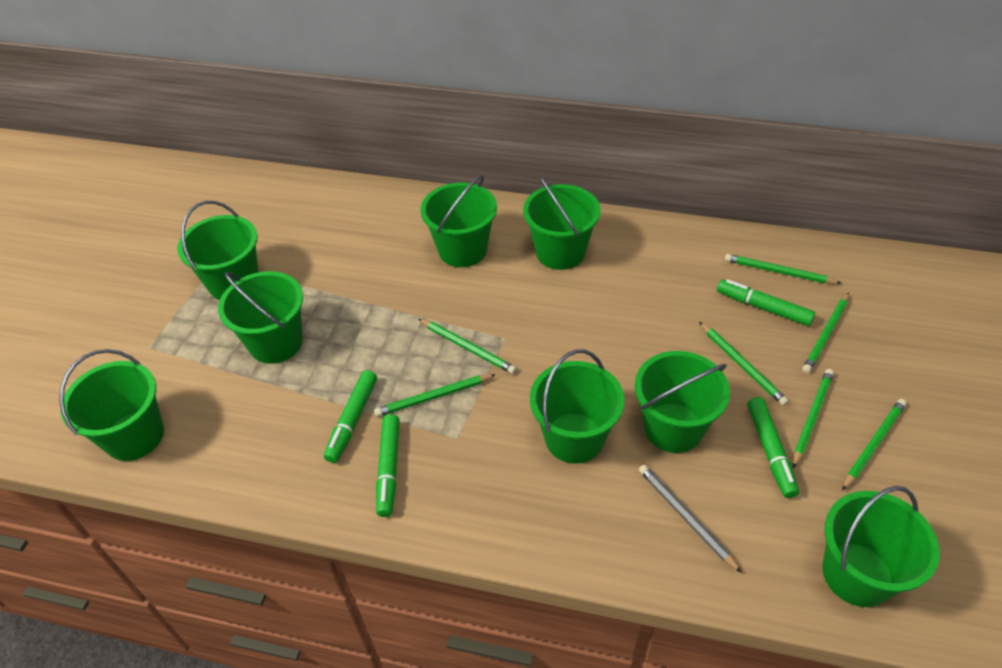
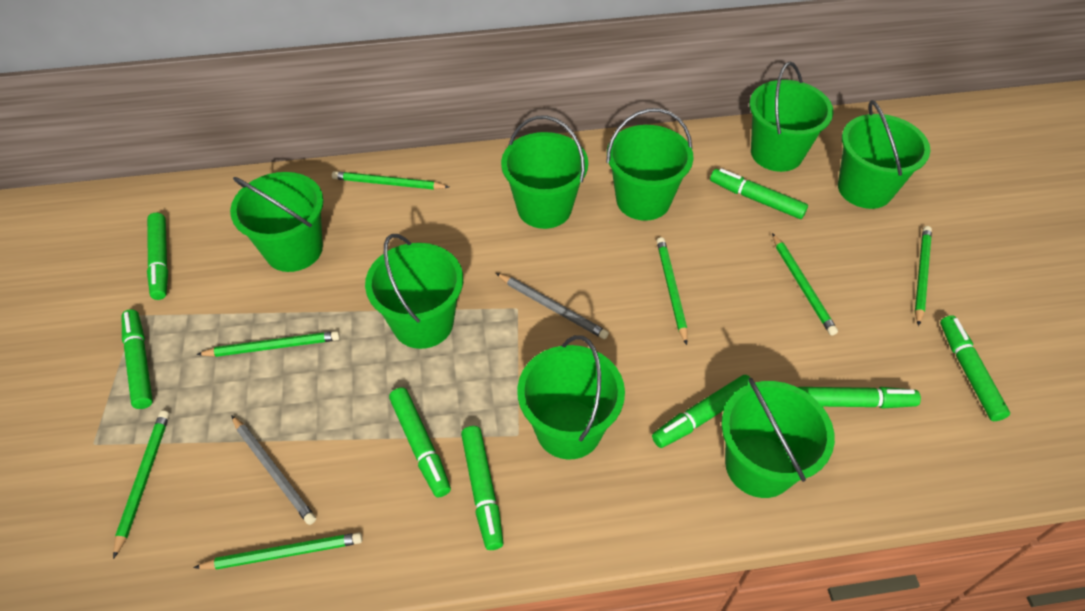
green marker: [324,370,377,463] [376,414,400,517] [717,279,815,326] [747,397,799,498] = 4 -> [122,309,153,409] [147,213,168,300] [389,387,451,498] [461,426,503,550] [652,375,751,448] [710,168,808,219] [798,387,921,408] [940,315,1010,421] = 8
grey pencil: [639,465,742,573] = 1 -> [231,415,316,525] [496,273,609,339] = 2

